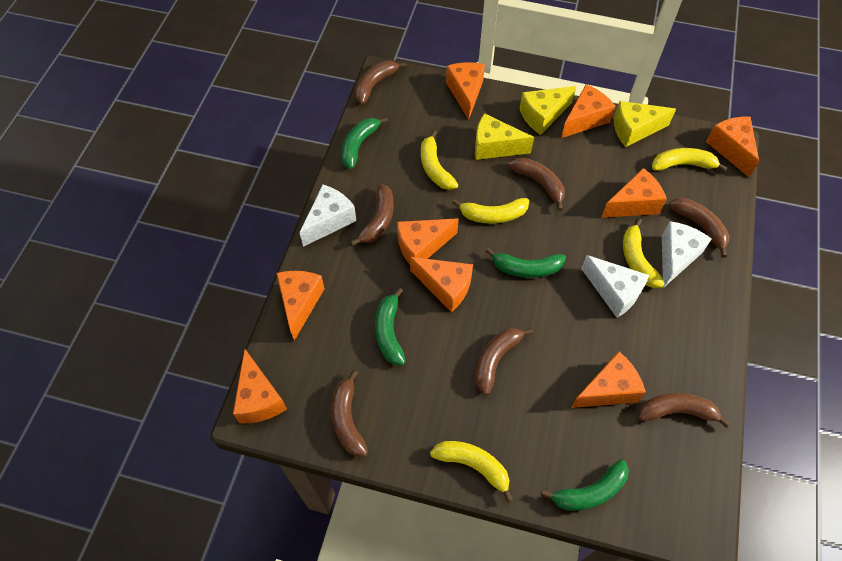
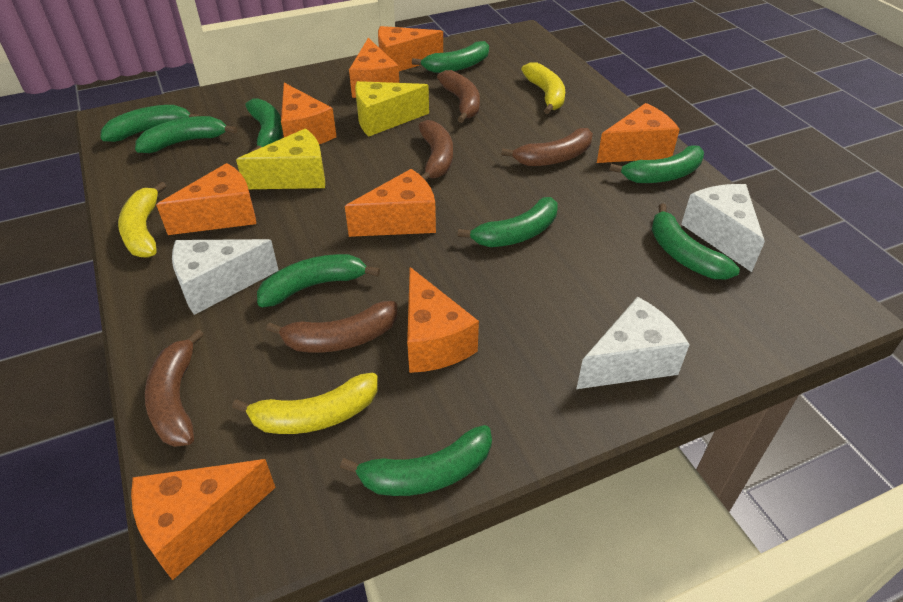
brown banana: [331,370,368,456] [350,184,394,246] [355,61,406,104] [475,328,533,395] [508,157,565,211] [638,393,730,428] [669,198,729,258] = 7 -> [145,329,204,447] [266,301,397,353] [418,120,453,180] [437,70,480,123] [501,128,593,166] = 5
green banana: [341,117,388,169] [375,288,406,365] [485,248,566,278] [541,460,629,511] = 4 -> [100,105,201,142] [135,116,237,153] [245,99,283,152] [257,254,380,307] [340,425,492,496] [412,41,489,73] [458,197,558,247] [609,145,704,183] [652,203,740,279] = 9
orange cheese: [233,349,287,423] [276,271,325,341] [397,218,459,264] [410,257,473,312] [446,62,485,120] [561,84,615,138] [571,351,646,408] [601,168,667,218] [706,117,759,177] = 9 -> [131,459,276,580] [156,163,256,235] [281,83,337,144] [345,169,436,237] [349,38,399,98] [378,26,443,71] [407,267,479,373] [597,103,680,163] = 8
yellow banana: [421,130,458,190] [430,441,513,502] [452,198,529,224] [623,218,665,288] [652,148,727,172] = 5 -> [118,182,167,258] [232,373,378,434] [521,62,565,114] = 3
yellow cheese: [475,113,534,160] [520,86,576,135] [614,101,676,147] = 3 -> [236,128,325,189] [355,81,429,136] = 2

